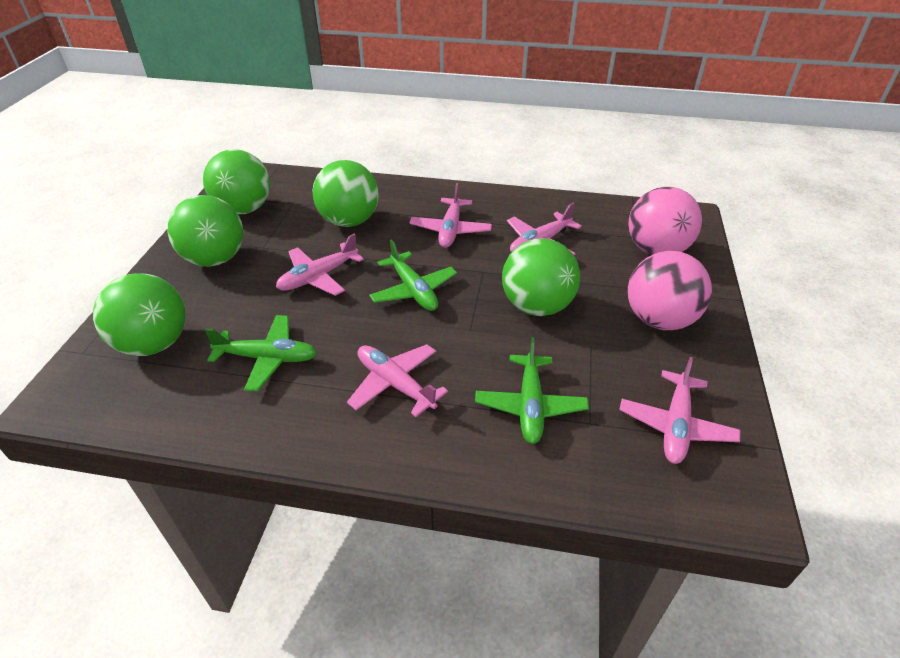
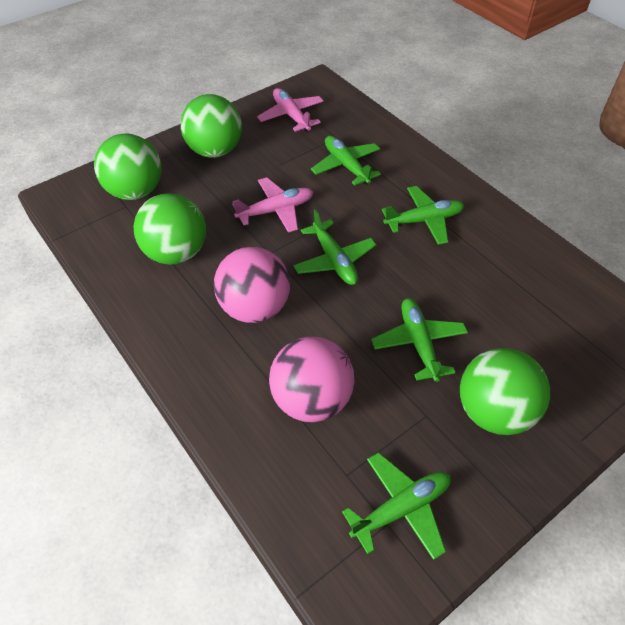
green ball: [93,273,186,356] [167,195,243,267] [203,149,270,215] [312,160,379,227] [502,238,580,316] = 5 -> [94,134,162,200] [134,193,206,265] [181,94,242,158] [460,348,550,435] = 4
green plane: [205,315,317,391] [369,239,457,311] [475,337,589,444] = 3 -> [293,209,376,285] [311,136,381,186] [342,452,451,560] [371,298,468,382] [382,186,464,245] = 5
pink plane: [276,234,364,296] [347,344,448,417] [409,183,492,248] [507,203,582,255] [619,357,740,464] = 5 -> [232,177,313,233] [257,88,324,132] = 2

